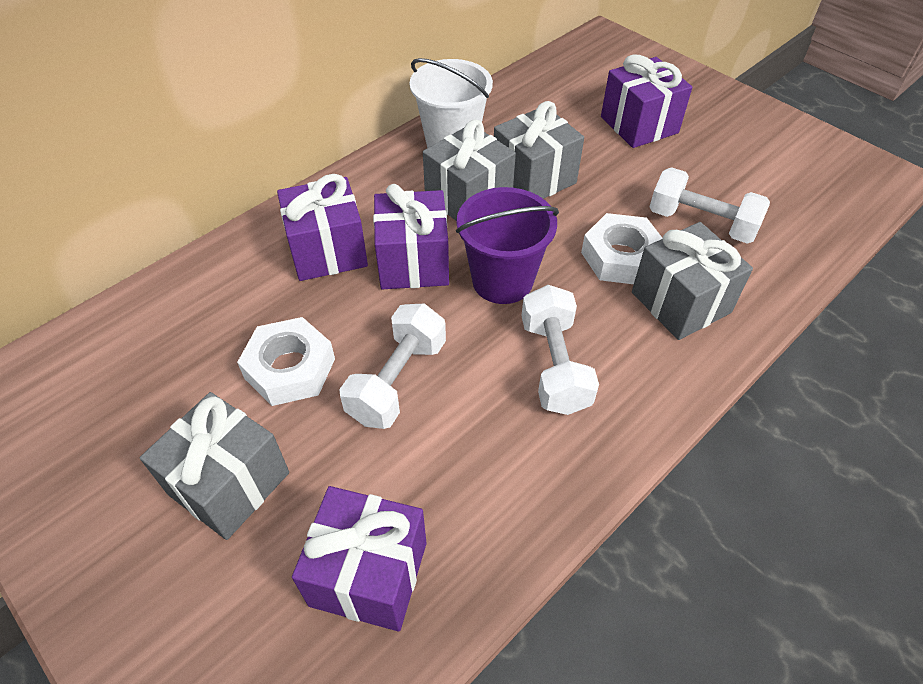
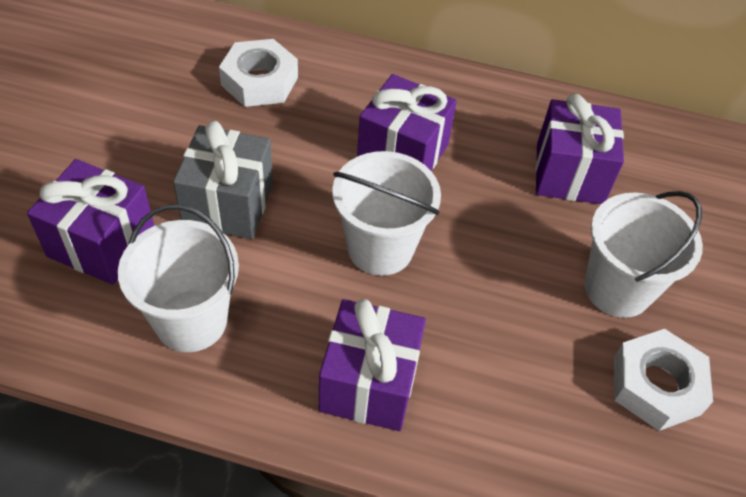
grey gift: [140,392,289,540] [423,120,516,221] [494,101,584,199] [632,222,753,340] = 4 -> [173,121,273,239] = 1
purple bucket: [456,187,559,304] = 1 -> none = 0
white bucket: [410,58,493,148] = 1 -> [118,204,239,352] [332,151,441,276] [584,191,703,318] = 3
white dumbbell: [339,304,446,429] [522,285,599,415] [650,167,770,244] = 3 -> none = 0

